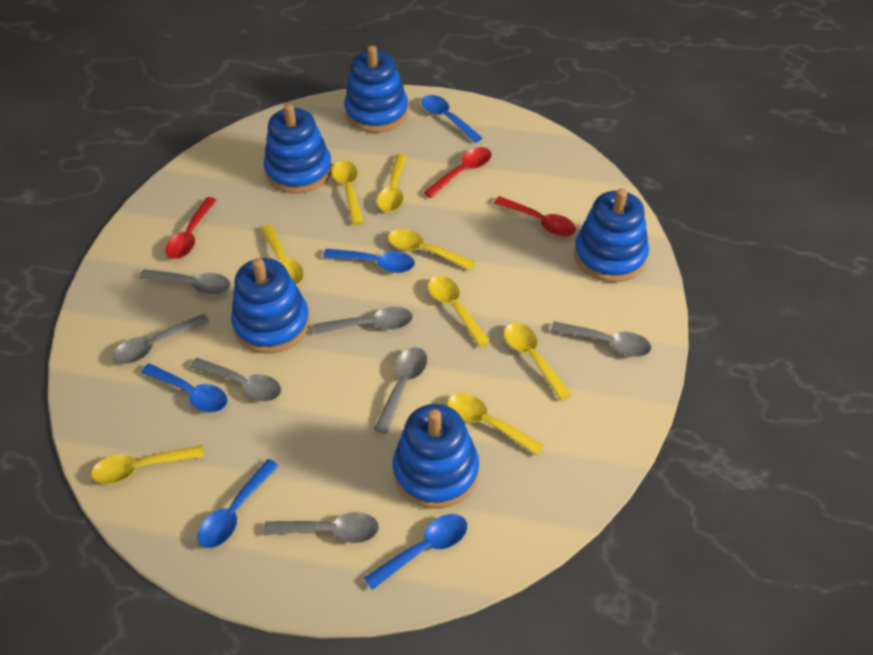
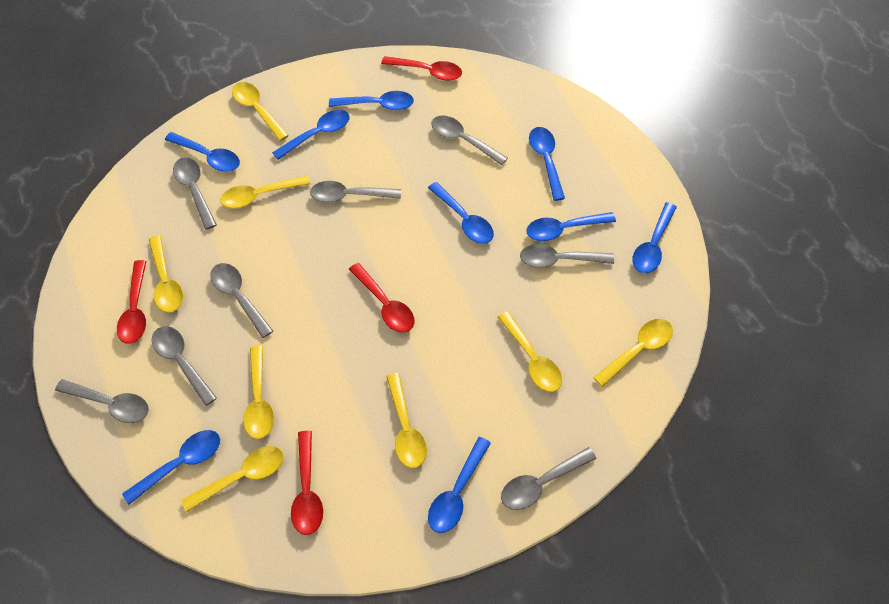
blue spoon: [141,363,227,412] [197,459,279,548] [323,249,415,273] [364,514,467,590] [421,95,482,143] = 5 -> [122,430,220,504] [165,132,240,172] [272,110,350,160] [329,91,414,110] [428,182,494,244] [428,437,491,533] [526,212,616,241] [529,127,565,201] [633,202,677,273] = 9
blue stacking toy: [231,258,310,354] [264,104,332,194] [344,45,408,133] [393,404,479,509] [574,188,649,282] = 5 -> none = 0
grey spoon: [113,314,209,364] [140,269,230,295] [190,358,281,402] [263,512,379,543] [314,307,413,334] [374,347,427,434] [551,321,651,357] = 7 -> [55,379,149,423] [152,326,217,406] [173,157,217,230] [210,263,273,338] [310,181,401,203] [431,116,508,165] [501,447,596,510] [520,244,614,268] = 8
red spoon: [165,197,216,259] [424,147,492,198] [494,196,576,237] = 3 -> [117,260,147,344] [291,431,323,535] [349,263,414,332] [381,56,462,81] = 4

